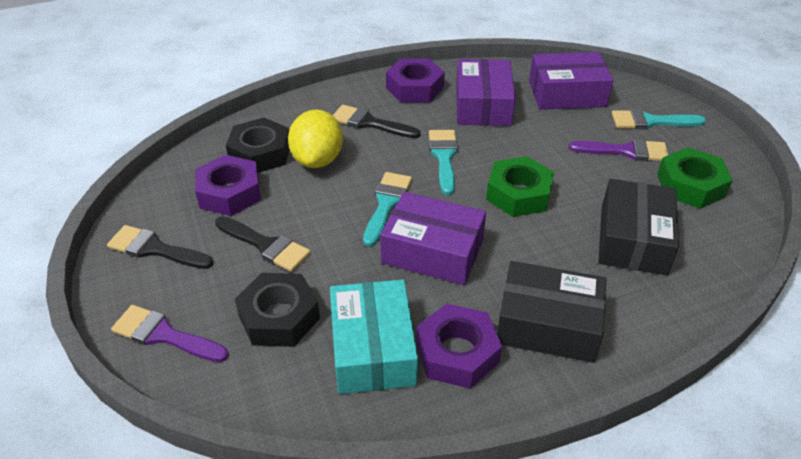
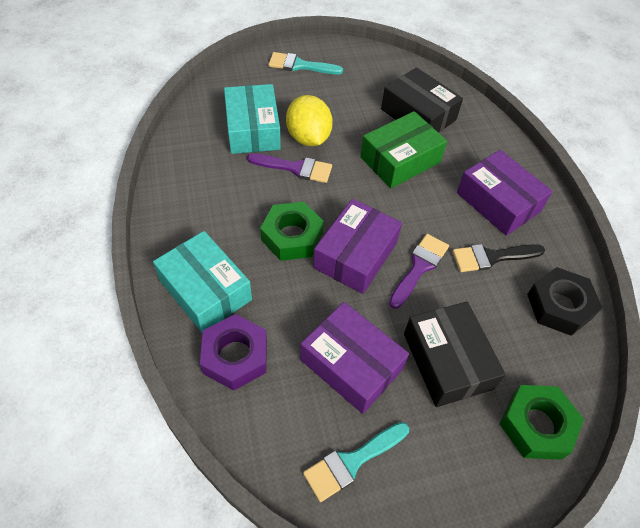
black brush: [107,225,214,269] [215,216,310,272] [333,105,421,138] = 3 -> [452,244,545,272] = 1
black nut: [226,118,290,173] [235,273,320,347] = 2 -> [527,267,602,336] = 1
green box: none = 0 -> [360,111,447,188] = 1
purple nut: [195,155,261,216] [386,58,445,103] [416,303,502,389] = 3 -> [200,314,267,391] = 1
turquoise box: [330,279,418,394] = 1 -> [153,231,252,333] [224,84,281,154] = 2
turquoise brush: [363,172,412,247] [429,130,458,195] [612,109,706,129] = 3 -> [268,52,343,74] [303,422,409,502] = 2

